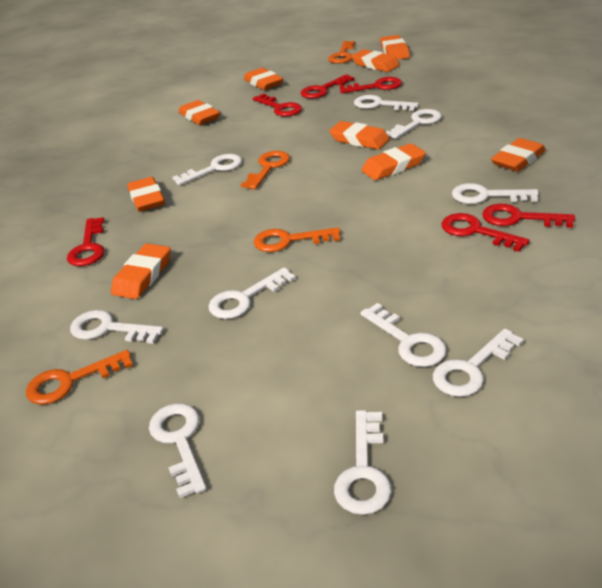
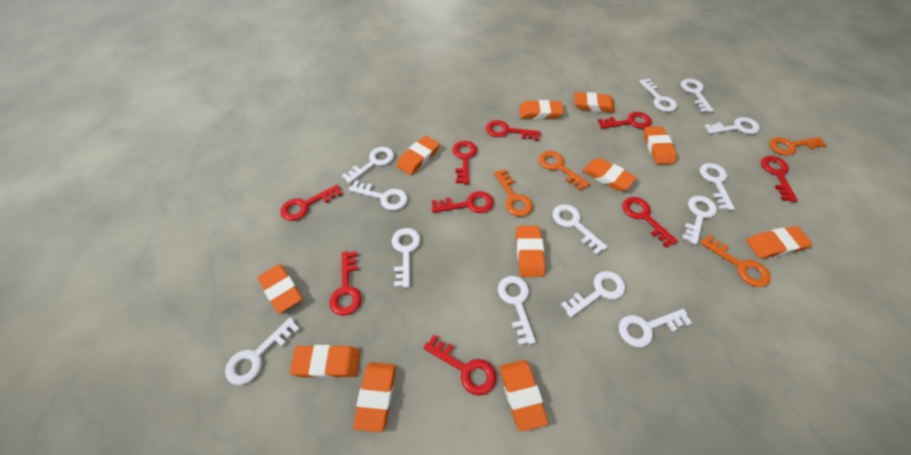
orange eraser: [111,243,171,299] [127,177,165,212] [179,100,220,125] [244,68,283,90] [329,121,390,150] [351,49,400,72] [362,143,426,180] [380,35,410,60] [491,138,546,172] = 9 -> [258,264,302,314] [290,345,360,378] [353,362,396,432] [397,136,440,175] [499,360,548,432] [516,226,545,277] [519,100,564,119] [574,92,615,113] [583,158,637,191] [644,126,677,165] [746,226,813,259] = 11
red key: [67,217,104,266] [253,93,302,117] [300,74,355,99] [340,77,402,93] [441,213,529,252] [482,204,575,228] = 6 -> [280,185,343,221] [330,251,362,315] [423,335,496,396] [432,191,494,213] [453,141,477,184] [486,120,541,141] [598,112,651,129] [622,197,678,247] [761,156,798,202] = 9
white key: [70,310,164,344] [149,403,207,498] [172,154,242,185] [208,267,296,319] [334,410,391,515] [354,95,419,111] [360,303,447,367] [386,109,442,139] [433,329,524,397] [452,183,539,204] = 10 -> [225,318,300,385] [342,147,394,184] [349,180,408,211] [392,228,421,288] [498,276,536,345] [552,204,608,255] [561,271,625,318] [619,309,692,347] [639,79,677,112] [681,79,714,112] [682,196,717,245] [700,163,735,211] [705,117,760,134] = 13

